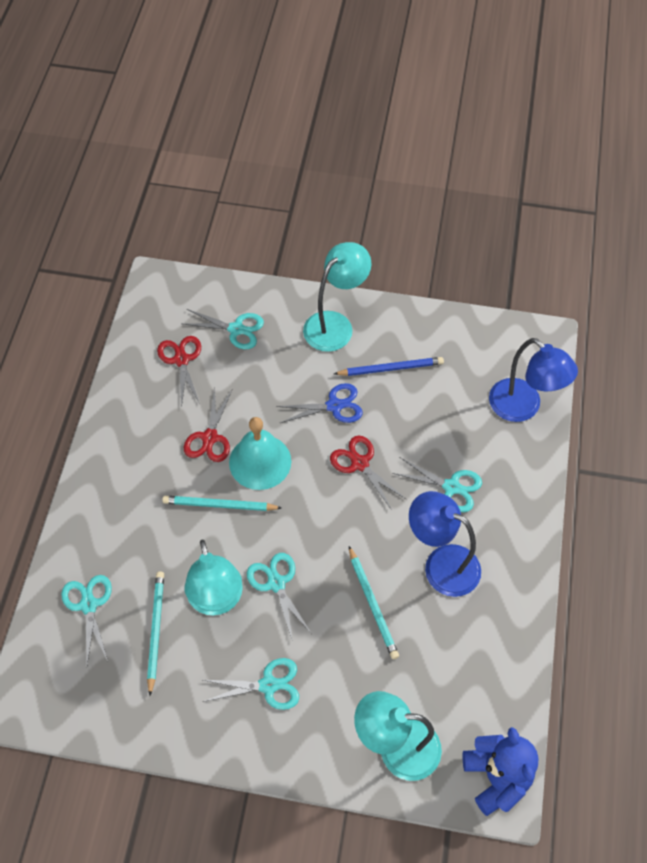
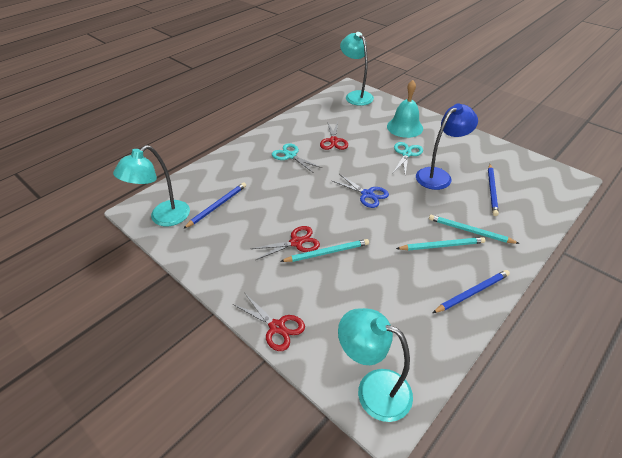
blue lamp: [409,491,481,597] [489,338,578,422] = 2 -> [416,103,478,190] = 1
blue pencil: [334,357,444,376] = 1 -> [183,182,246,229] [433,270,510,313] [488,164,499,216] = 3
blue teddy bear: [463,727,539,816] = 1 -> none = 0
turquoise scissors: [61,575,112,664] [183,309,264,349] [203,658,299,710] [247,553,312,642] [392,457,482,512] = 5 -> [272,143,322,172] [393,142,423,175] = 2

